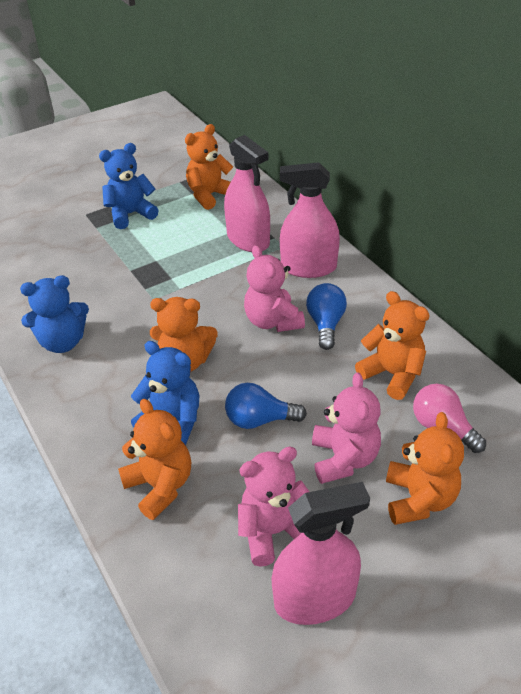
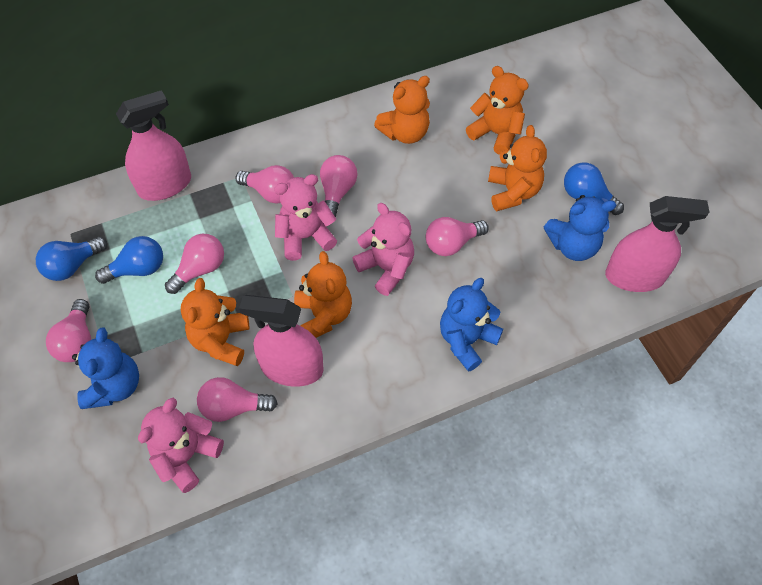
blue light bulb: [225,383,307,429] [306,283,347,350] = 2 -> [36,237,107,281] [95,236,163,284] [564,162,624,215] = 3
pink light bulb: [413,384,486,453] = 1 -> [46,299,91,362] [165,234,224,294] [197,377,278,422] [235,165,294,204] [320,155,357,217] [426,217,489,256] = 6

